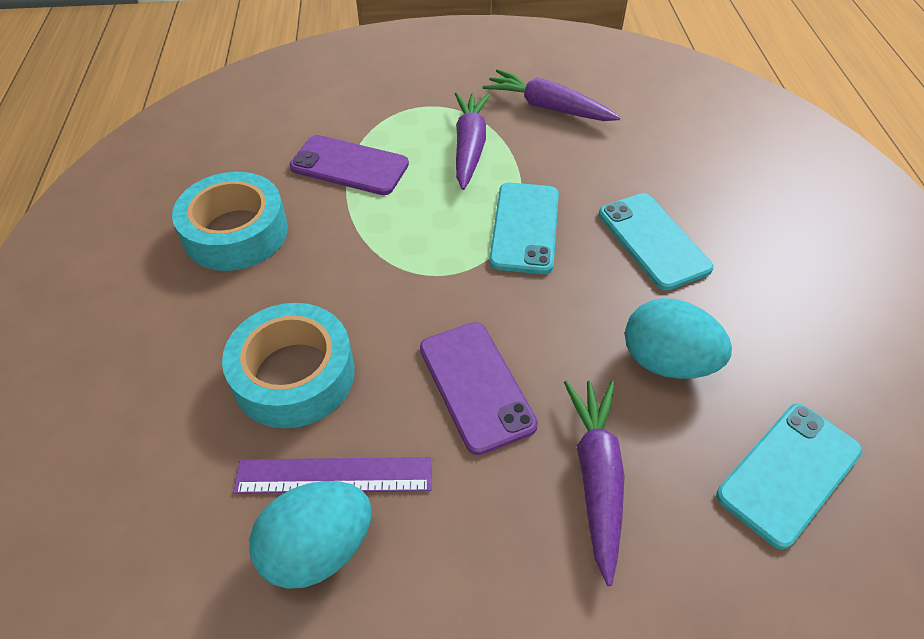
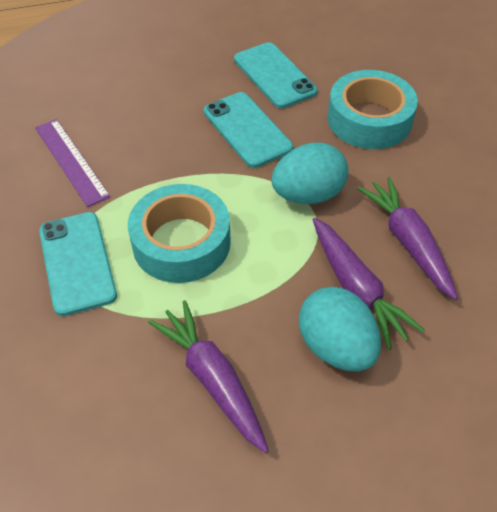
purple phone: [289,135,409,195] [420,322,538,455] = 2 -> none = 0

